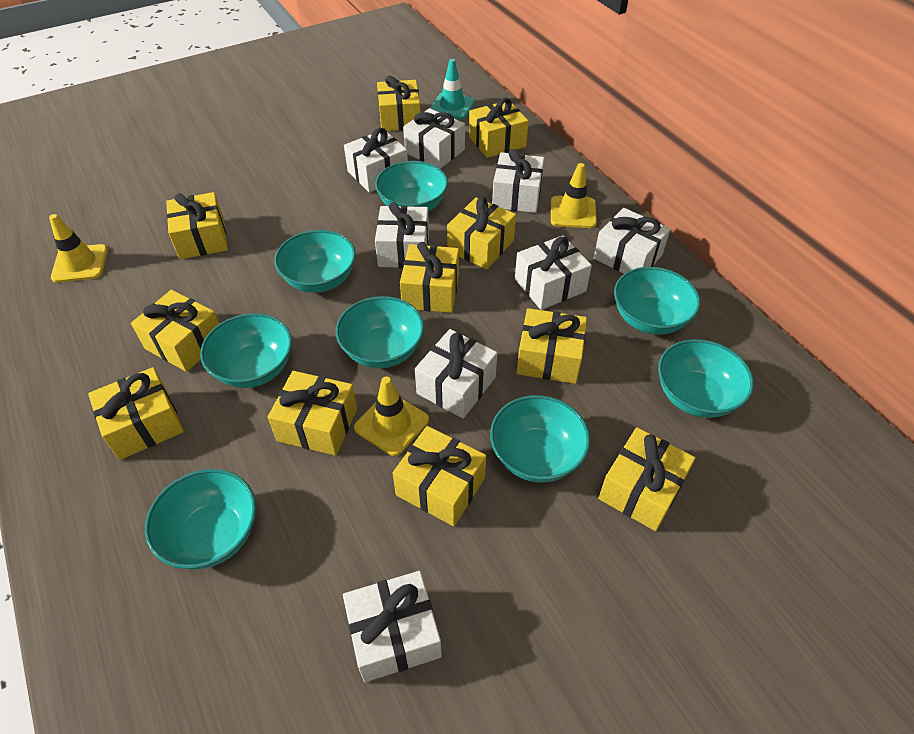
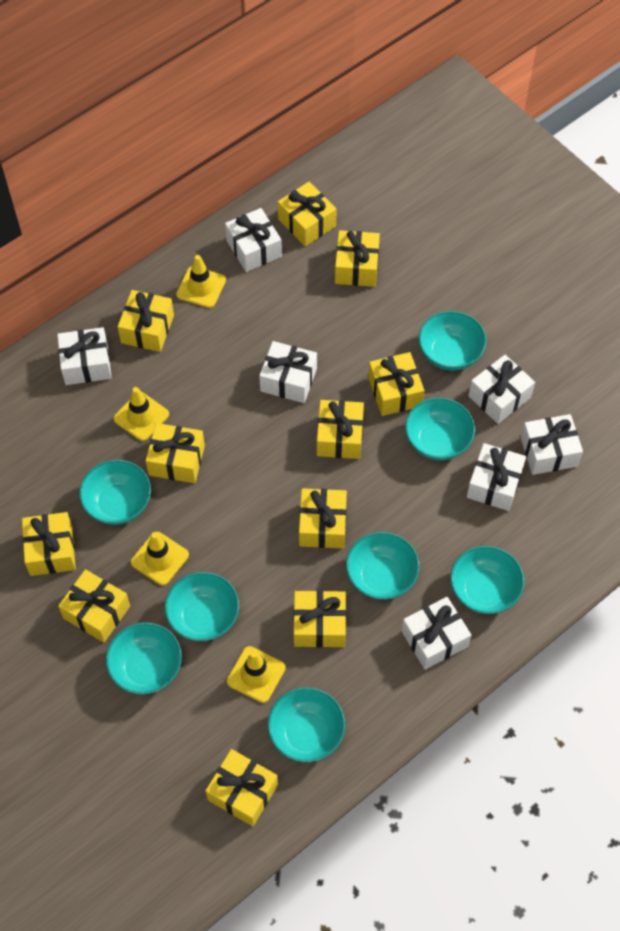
turquoise traffic cone: [430,59,475,119] = 1 -> none = 0
white gift: [343,571,442,682] [344,128,408,192] [375,202,429,268] [403,108,465,169] [415,329,497,418] [492,149,544,213] [515,235,592,310] [594,208,670,274] = 8 -> [57,327,112,385] [225,208,282,272] [259,341,317,403] [402,597,471,670] [467,443,526,511] [469,355,535,424] [521,414,583,475] = 7
yellow traffic cone: [49,214,108,283] [354,377,429,456] [551,163,597,228] = 3 -> [113,387,169,441] [131,532,189,586] [176,255,226,308] [227,646,286,703] = 4

